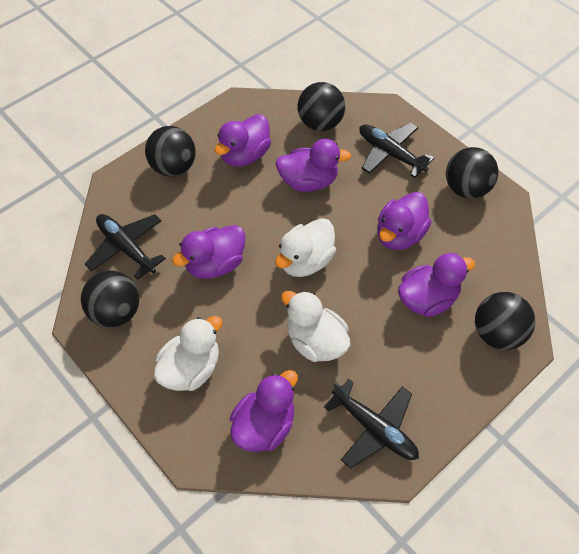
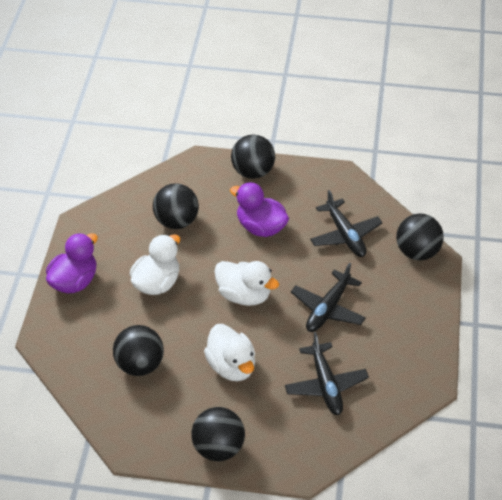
purple duck: [172,225,245,279] [215,114,271,167] [230,370,298,452] [275,139,351,192] [377,192,432,250] [398,253,475,317] = 6 -> [46,233,98,293] [230,183,289,237] = 2

